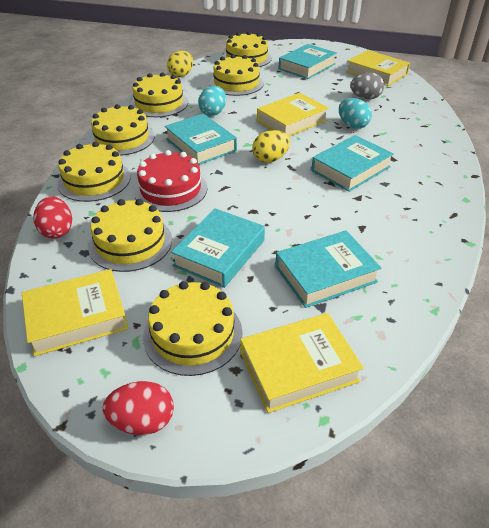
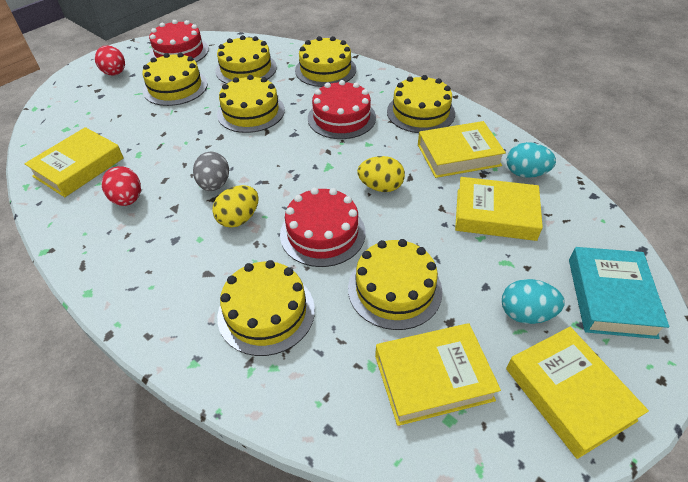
red cake: [134,150,207,212] = 1 -> [149,20,209,62] [280,188,366,267] [308,80,376,139] = 3
turquoise book: [165,114,237,165] [171,208,265,288] [275,230,381,308] [279,44,337,79] [311,135,394,192] = 5 -> [569,247,669,339] = 1
yellow book: [22,269,128,356] [240,313,364,413] [257,93,329,136] [346,50,410,86] = 4 -> [24,127,124,197] [375,323,501,426] [418,121,506,178] [455,177,543,241] [506,327,649,459] = 5

